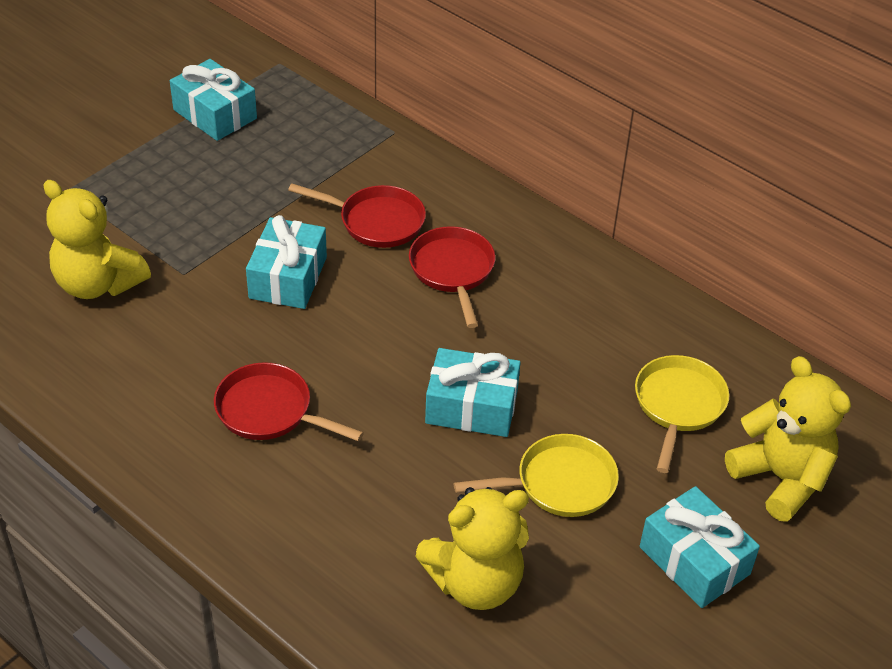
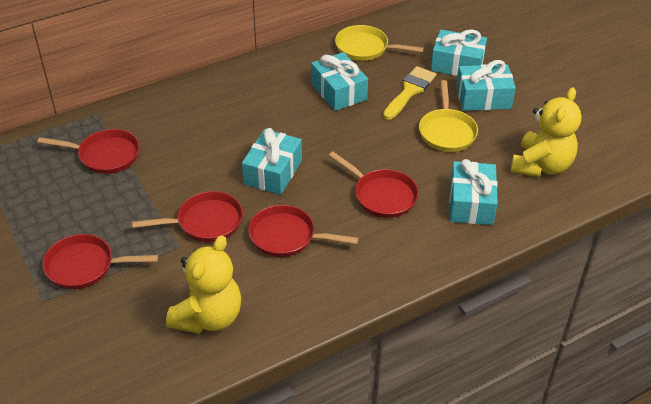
red pan: [214,362,364,441] [288,184,426,248] [409,226,495,328] = 3 -> [37,129,140,174] [42,234,158,289] [132,191,243,242] [248,205,359,257] [329,152,419,218] = 5
turquoise gift: [170,59,257,141] [246,215,327,309] [425,348,521,437] [640,486,760,608] = 4 -> [242,128,302,195] [311,52,368,111] [431,29,487,76] [449,159,498,225] [456,60,516,111] = 5
yellow brush: none = 0 -> [383,66,436,120] = 1
yellow teddy bear: [43,180,151,299] [415,487,529,610] [725,356,851,522] = 3 -> [166,235,241,334] [511,87,582,177] = 2

